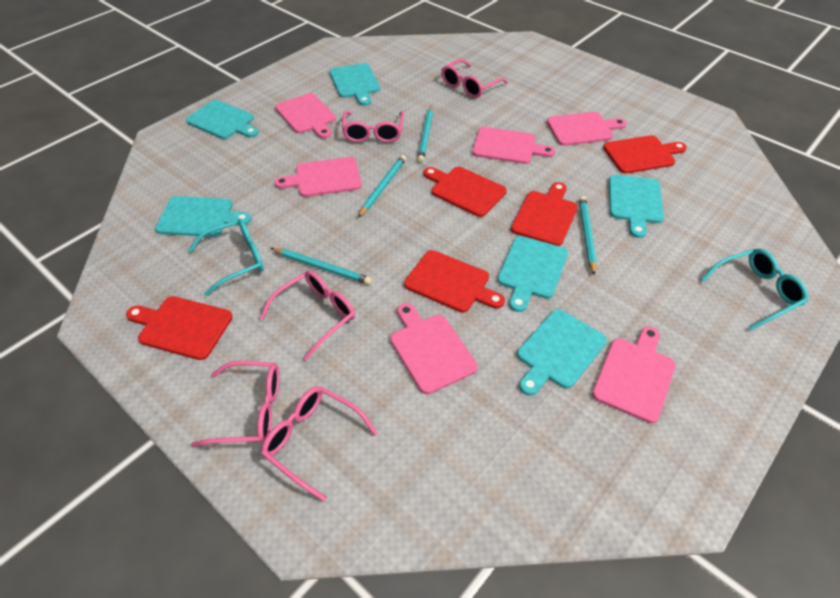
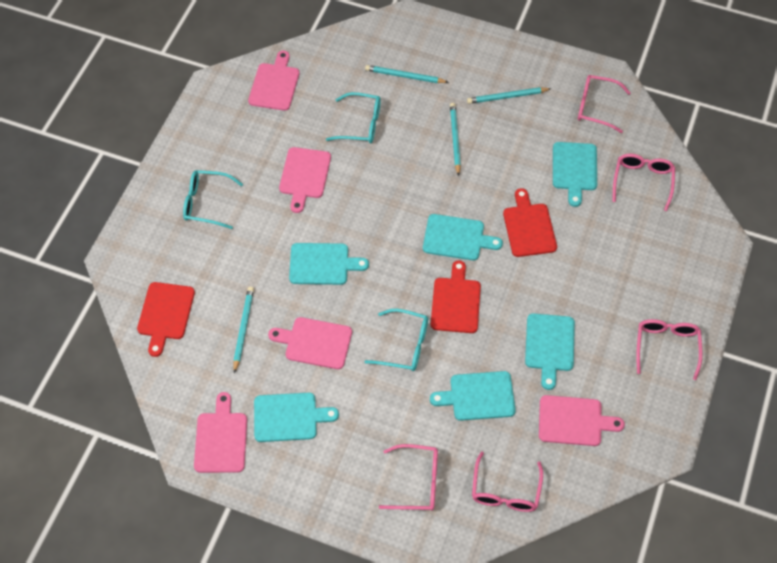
pink cutting board: [274,157,362,197] [275,93,336,139] [390,303,478,394] [472,127,555,164] [547,112,627,146] [592,326,676,423] = 6 -> [194,392,247,473] [248,51,299,111] [268,317,352,369] [279,147,331,213] [539,395,625,446] = 5
red cutting board: [126,296,233,360] [404,250,505,313] [423,167,507,217] [511,182,578,246] [603,135,687,174] = 5 -> [137,282,195,357] [431,260,481,333] [503,188,557,257] = 3
turquoise glasses: [188,218,264,296] [701,248,808,330] = 2 -> [183,170,243,229] [326,92,381,143] [365,309,428,371] = 3

